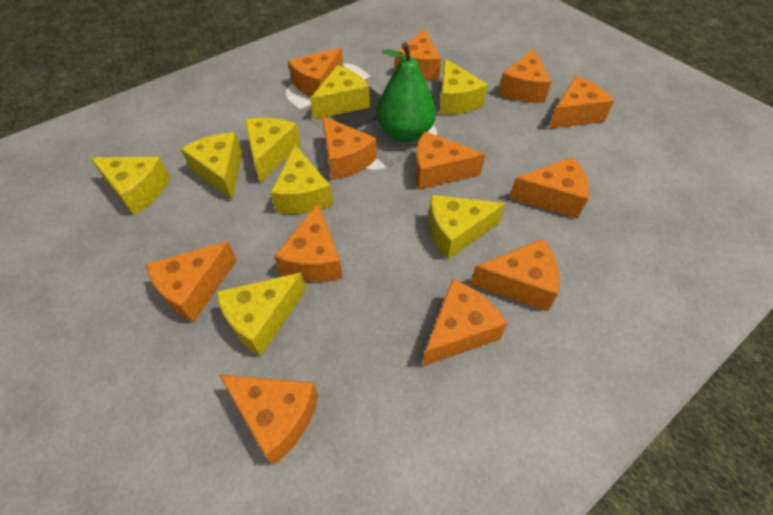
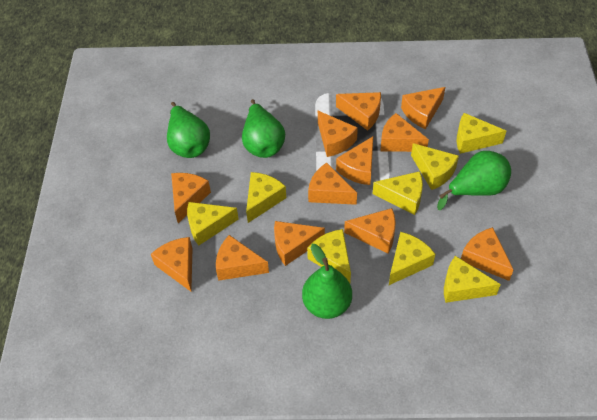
green pear: [377,42,436,142] = 1 -> [167,102,210,158] [242,99,285,158] [302,244,352,319] [437,151,511,210] = 4

